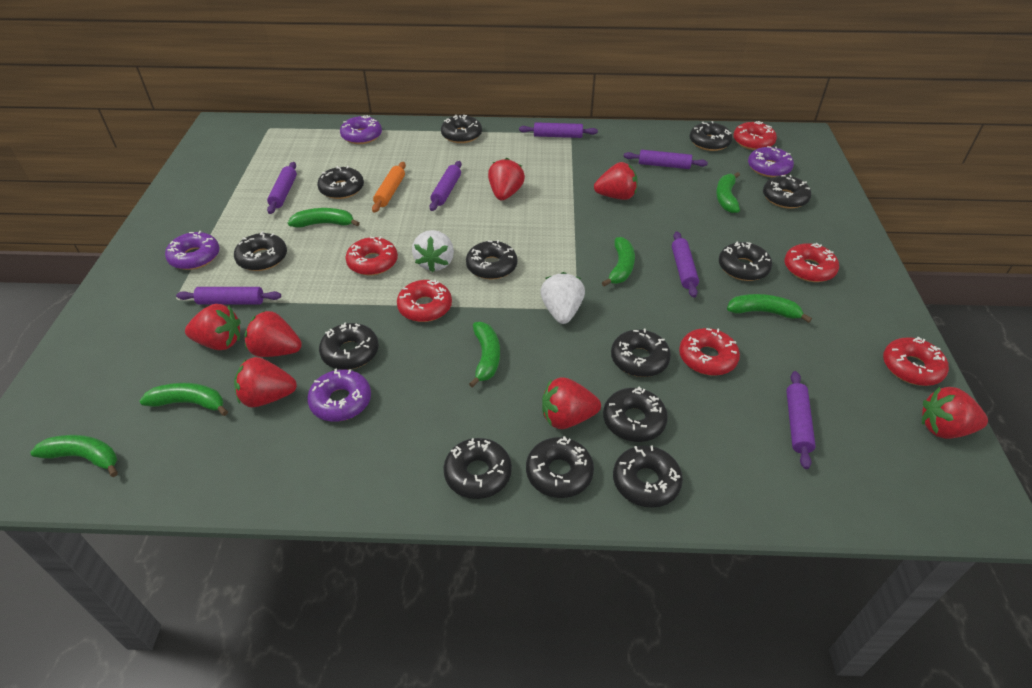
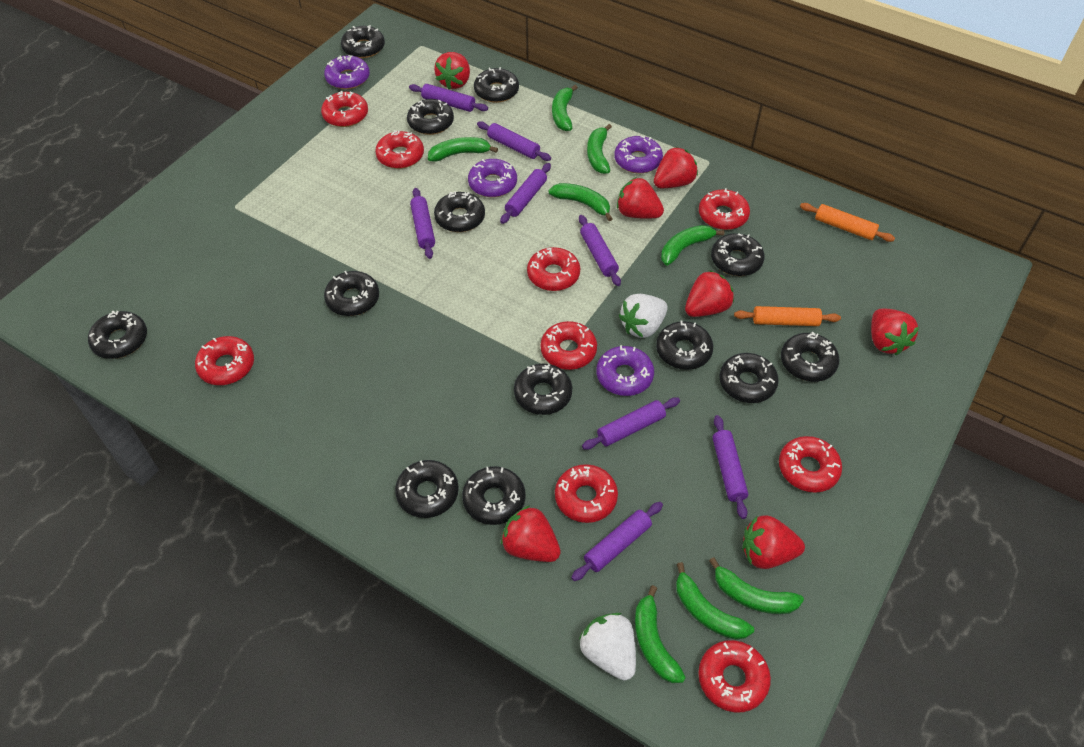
green banana: [30,435,118,477] [140,383,228,416] [288,208,360,227] [469,322,500,388] [602,237,635,287] [716,172,740,213] [727,294,812,323] = 7 -> [428,137,498,162] [548,183,613,221] [552,85,578,131] [587,124,612,174] [635,585,686,683] [661,225,725,265] [676,562,754,640] [709,557,804,614] = 8
orange rolling pin: [372,162,406,212] = 1 -> [734,306,841,326] [800,203,895,242] = 2
purple rolling pin: [176,287,281,305] [267,162,297,214] [430,161,462,211] [519,122,598,138] [624,150,708,169] [672,232,699,298] [786,371,816,469] = 7 -> [409,84,488,112] [410,188,435,259] [477,121,551,161] [500,163,551,224] [571,502,663,581] [579,215,621,286] [582,397,680,450] [713,415,748,519] = 8
red donut: [346,236,398,276] [397,279,452,322] [679,328,740,376] [733,121,777,150] [784,243,839,282] [883,337,949,386] = 6 -> [195,336,254,385] [321,91,368,127] [375,130,424,169] [527,247,580,291] [541,321,597,370] [555,464,618,523] [698,640,771,712] [699,188,750,230] [779,436,842,493] = 9

